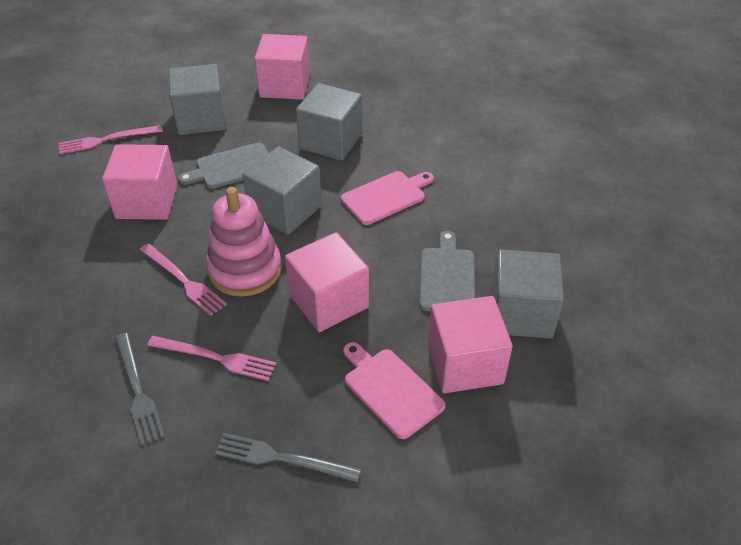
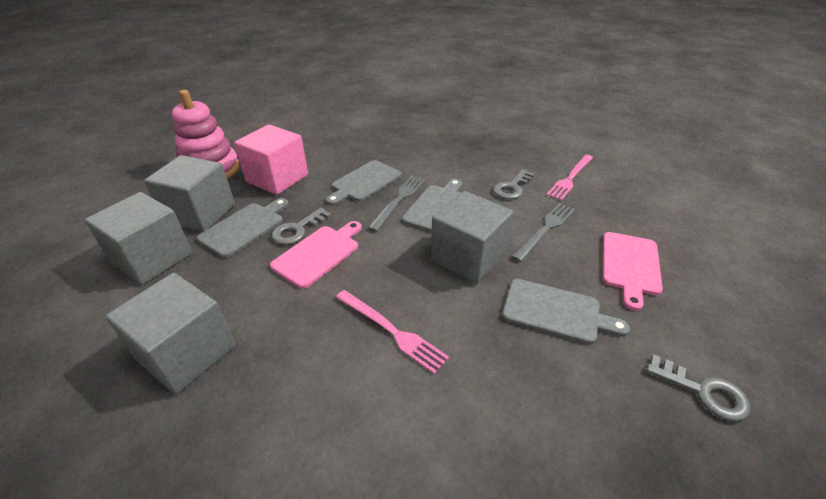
grey cutting board: [178,142,269,189] [419,231,475,311] = 2 -> [197,198,289,258] [326,160,402,205] [402,179,462,232] [502,279,630,344] = 4
grey key: none = 0 -> [272,208,331,245] [493,169,535,199] [646,354,751,421] = 3
pink cube: [102,144,177,220] [254,34,310,100] [285,232,369,332] [428,296,513,393] = 4 -> [234,124,308,195] = 1
pink fork: [58,125,163,154] [140,243,227,316] [147,336,277,381] = 3 -> [336,290,449,374] [546,155,593,201] = 2

